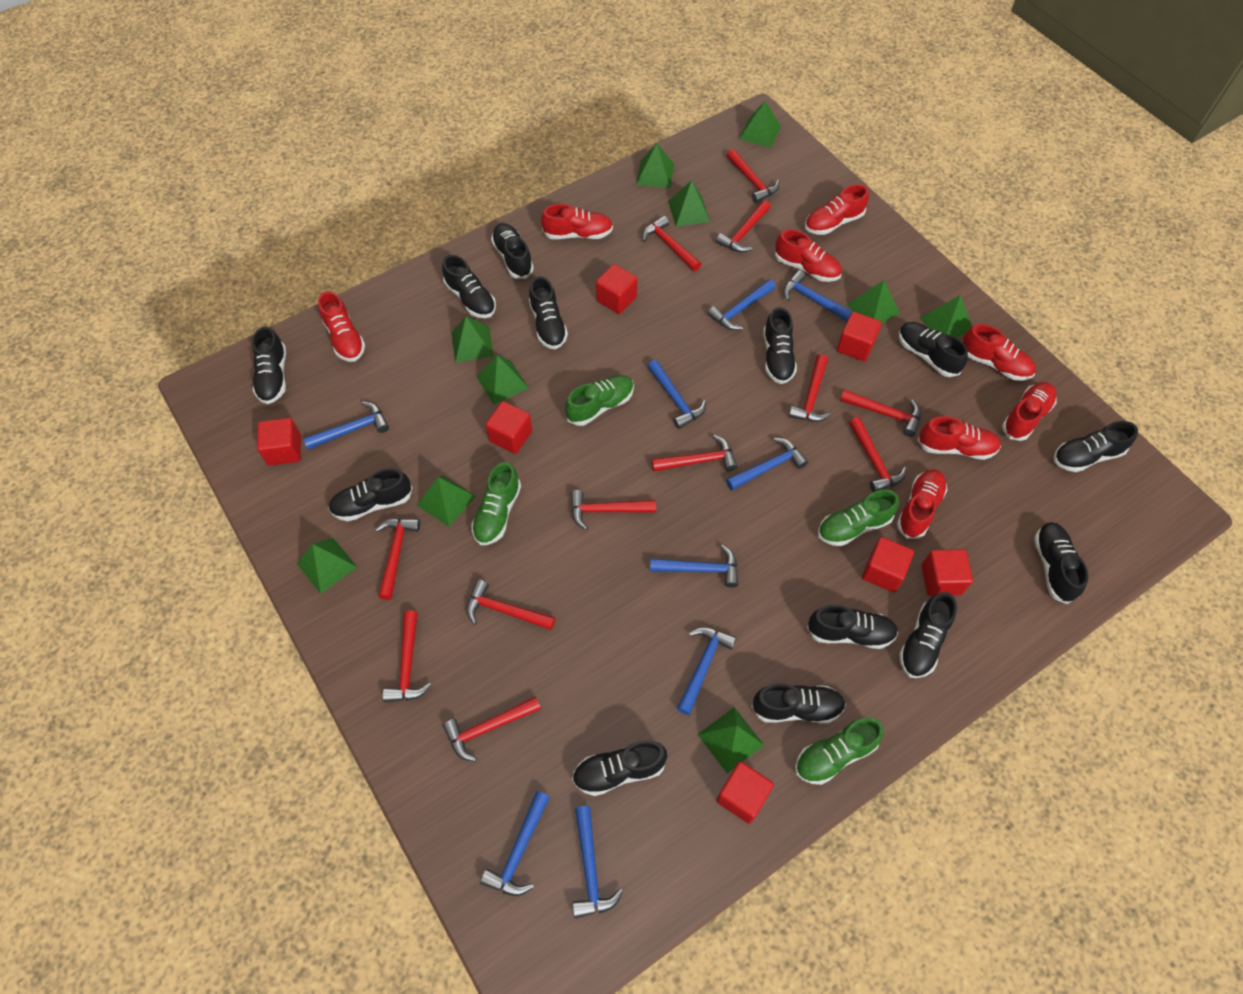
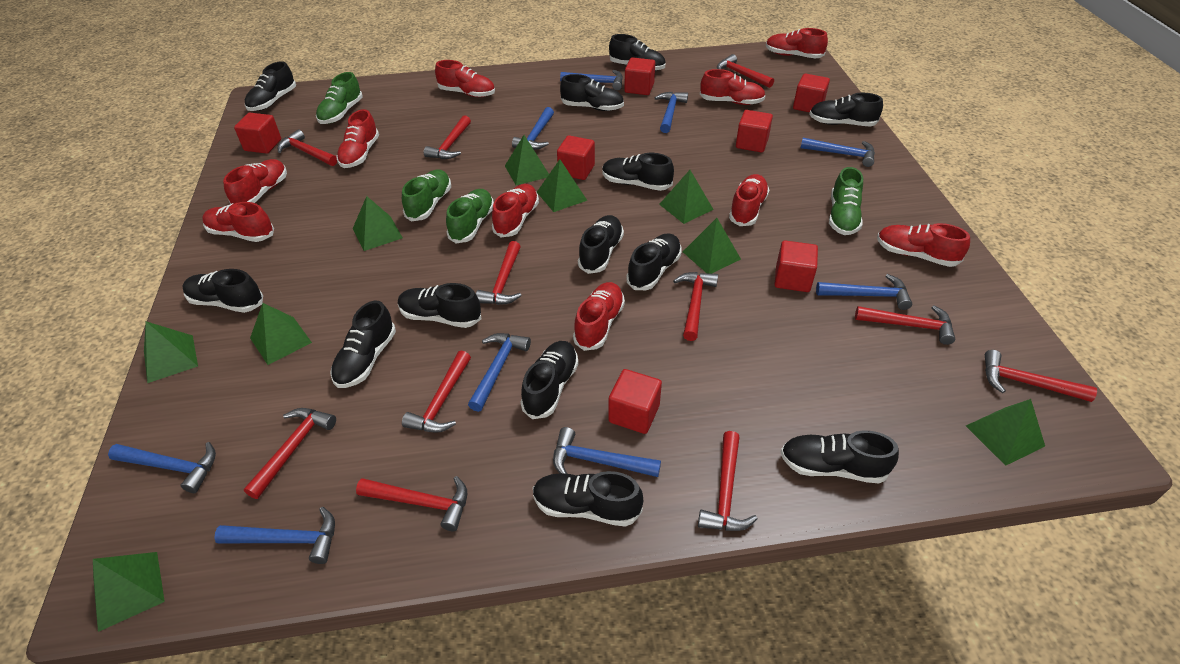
green pyramid: [297,538,357,594] [417,476,476,527] [451,316,494,363] [476,355,528,404] [636,143,674,188] [668,180,710,227] [697,707,764,774] [739,101,781,148] [847,280,900,323] [920,295,972,338] = 10 -> [93,552,165,632] [144,322,198,383] [250,303,312,365] [353,196,403,251] [505,135,549,185] [537,159,588,212] [659,170,714,224] [683,218,741,274] [966,399,1045,466] = 9
red hammer: [375,518,420,600] [382,610,431,702] [443,696,541,762] [467,580,555,630] [571,490,656,530] [642,216,701,271] [652,435,737,472] [716,200,771,253] [727,149,779,203] [789,354,831,422] [840,389,921,437] [849,417,906,492] = 12 -> [244,408,336,499] [278,129,337,166] [356,476,467,531] [402,351,471,433] [424,115,471,159] [476,241,522,305] [673,272,718,341] [698,431,758,531] [717,54,774,88] [855,305,955,345] [985,350,1097,402] = 11
red shoe: [318,291,365,362] [541,204,613,239] [775,229,842,282] [805,184,869,235] [897,469,947,539] [918,416,1001,460] [961,324,1036,381] [1002,382,1057,441] = 8 -> [202,202,274,242] [223,159,287,204] [336,109,379,168] [435,60,495,97] [492,184,539,237] [573,282,625,351] [700,69,765,105] [729,174,769,226] [766,28,828,59] [877,223,970,267] = 10

